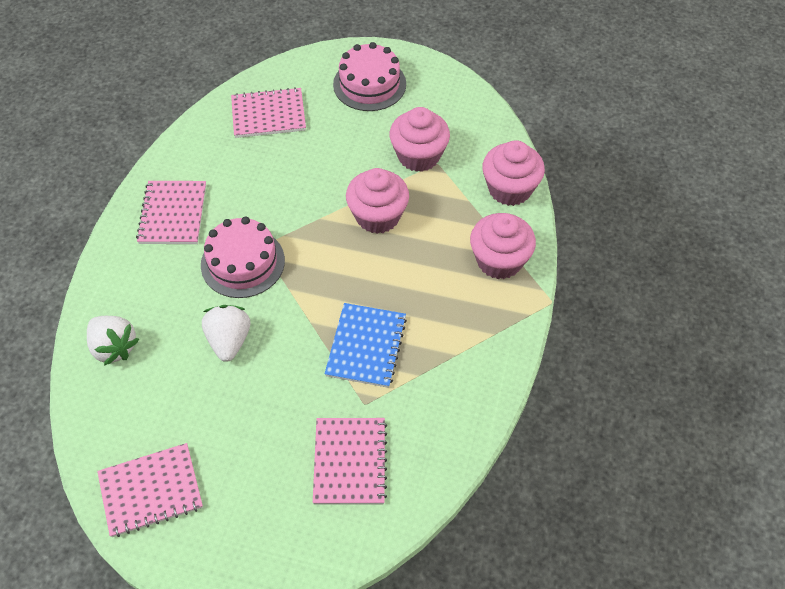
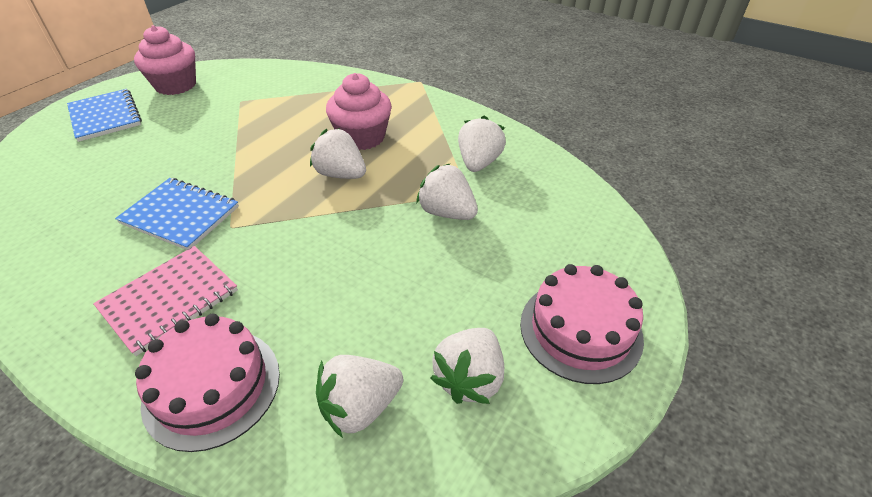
blue notebook: [325,303,407,388] = 1 -> [67,89,142,142] [115,178,239,250] = 2
pink cupcake: [346,168,409,234] [389,107,450,172] [470,213,536,279] [482,140,545,206] = 4 -> [134,25,196,95] [326,73,392,150] = 2
pink notebook: [97,443,203,537] [136,181,206,244] [231,87,306,138] [313,418,387,504] = 4 -> [93,246,238,356] = 1
white strawberry: [87,316,139,366] [202,305,250,362] = 2 -> [310,128,366,179] [316,355,403,438] [416,163,478,220] [430,328,504,404] [458,116,506,172] = 5

